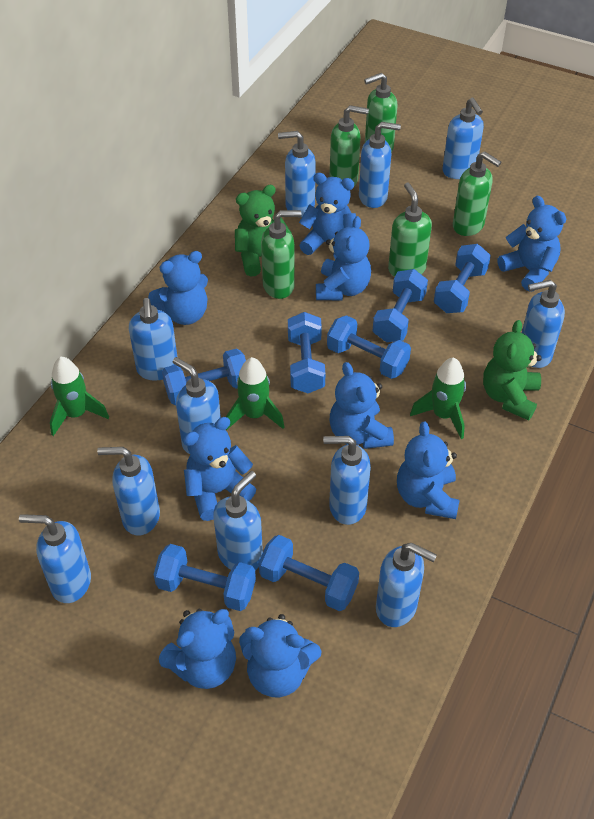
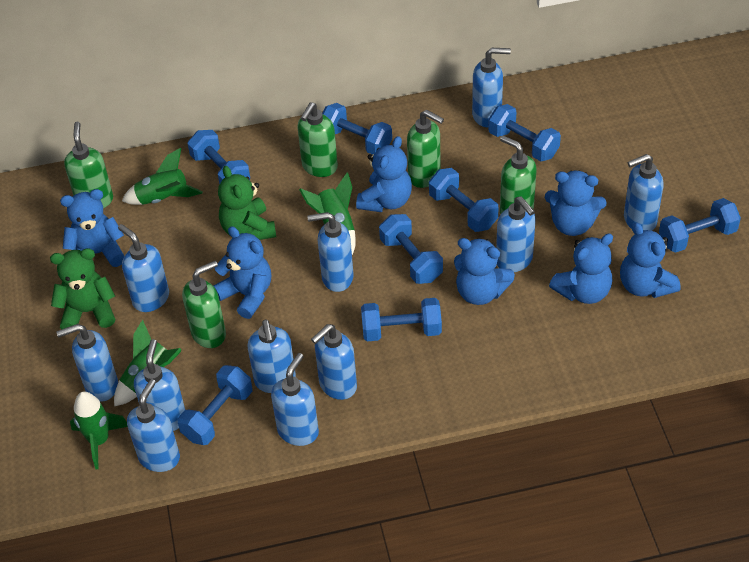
blue dumbbell: [153,544,256,611] [162,349,246,405] [259,535,359,611] [288,312,326,393] [327,315,411,379] [373,269,428,342] [434,244,491,313] = 7 -> [178,365,253,445] [187,130,250,184] [322,103,392,155] [361,298,442,341] [379,214,443,284] [429,168,499,232] [488,104,561,161] [659,198,741,253] = 8
blue teddy bear: [148,251,208,325] [159,608,236,689] [183,417,256,521] [239,614,322,697] [299,173,356,259] [316,216,371,300] [330,362,394,449] [397,422,459,519] [498,196,566,292] = 9 -> [60,189,124,267] [214,226,271,319] [356,136,412,212] [454,238,515,305] [545,171,607,236] [549,233,613,304] [620,222,681,298] = 7
green rocket: [50,357,109,436] [226,357,284,430] [410,357,466,439] = 3 -> [70,391,128,469] [114,319,182,406] [122,148,203,205] [299,172,356,255] = 4

